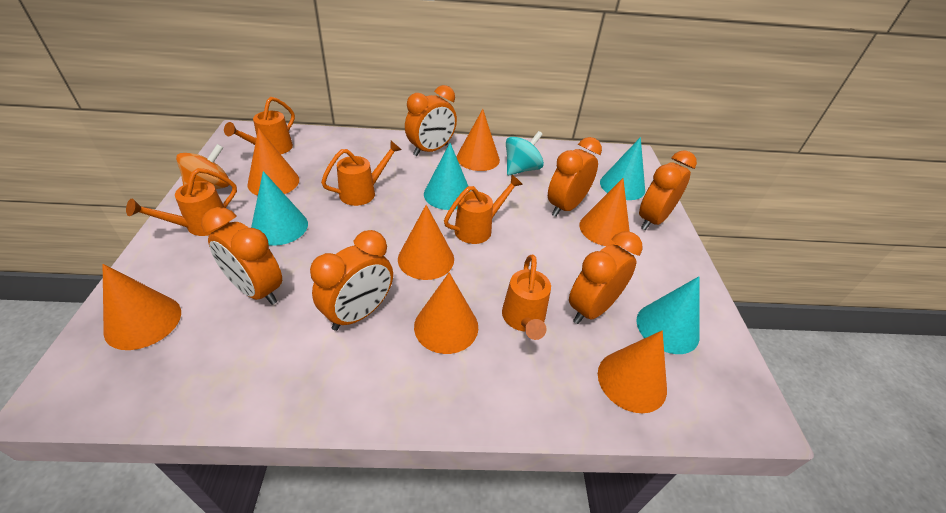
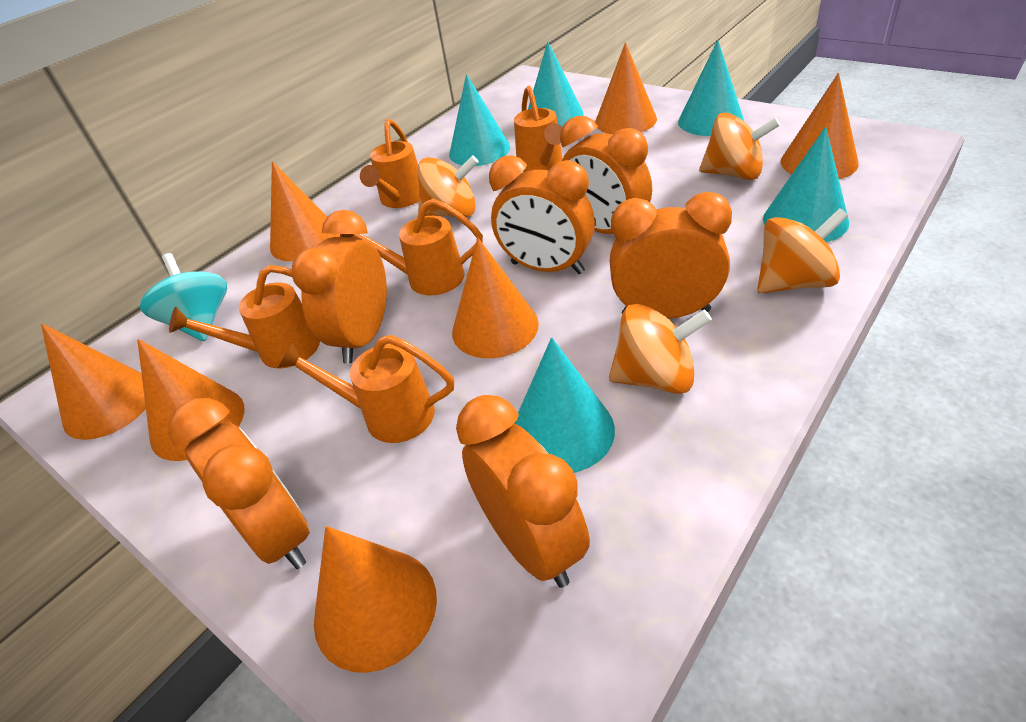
orange spinning top: [176,144,229,189] = 1 -> [417,155,479,217] [609,304,712,394] [699,113,780,180] [757,208,848,293] = 4
turquoise cone: [251,171,308,246] [424,143,471,210] [600,137,645,200] [636,276,699,354] = 4 -> [449,74,510,166] [515,337,615,473] [528,41,584,127] [678,40,744,136] [763,127,849,242] = 5

